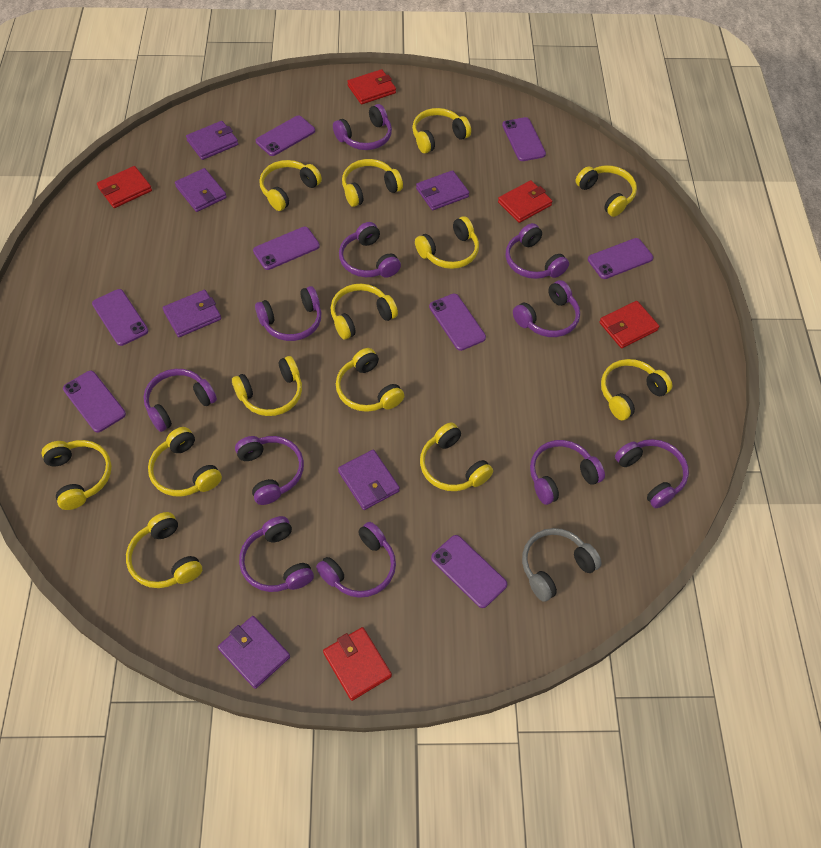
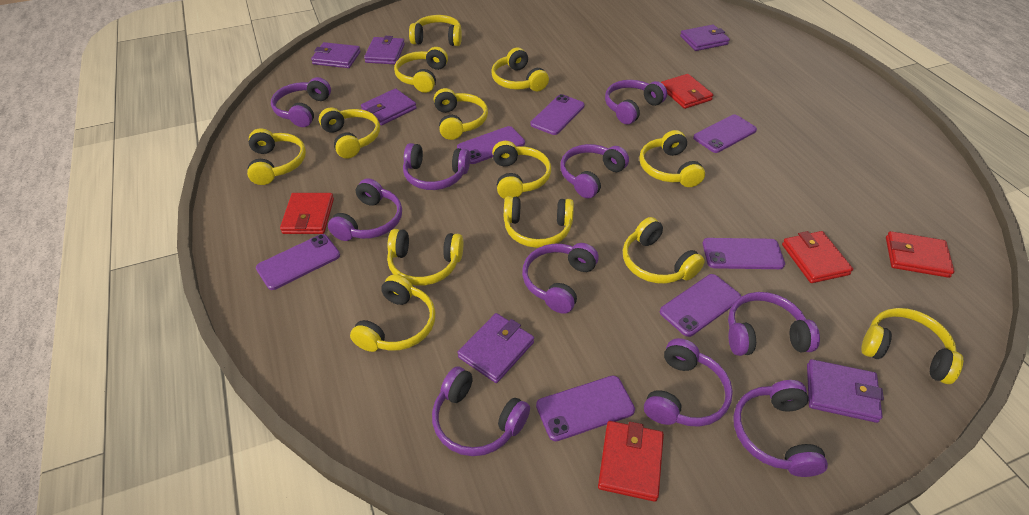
grey headphones: [522,528,602,602] = 1 -> none = 0
purple headphones: [144,369,217,432] [235,436,304,505] [239,516,314,592] [255,286,321,341] [316,522,396,598] [333,104,392,150] [339,222,401,278] [506,223,569,279] [513,280,580,337] [530,440,605,505] [615,439,689,508] = 11 -> [271,77,331,127] [328,178,402,241] [403,143,470,190] [432,366,530,456] [522,243,599,314] [560,144,629,198] [605,80,667,124] [644,338,733,427] [728,292,820,356] [733,380,828,477] = 10
purple phone: [63,371,126,433] [92,289,148,346] [253,227,320,270] [256,115,315,156] [429,294,486,351] [431,535,507,608] [502,117,546,161] [588,238,653,279] = 8 -> [256,234,340,290] [457,126,525,164] [530,94,585,135] [536,376,635,441] [660,274,741,337] [693,114,757,153] [703,238,785,269] = 7

